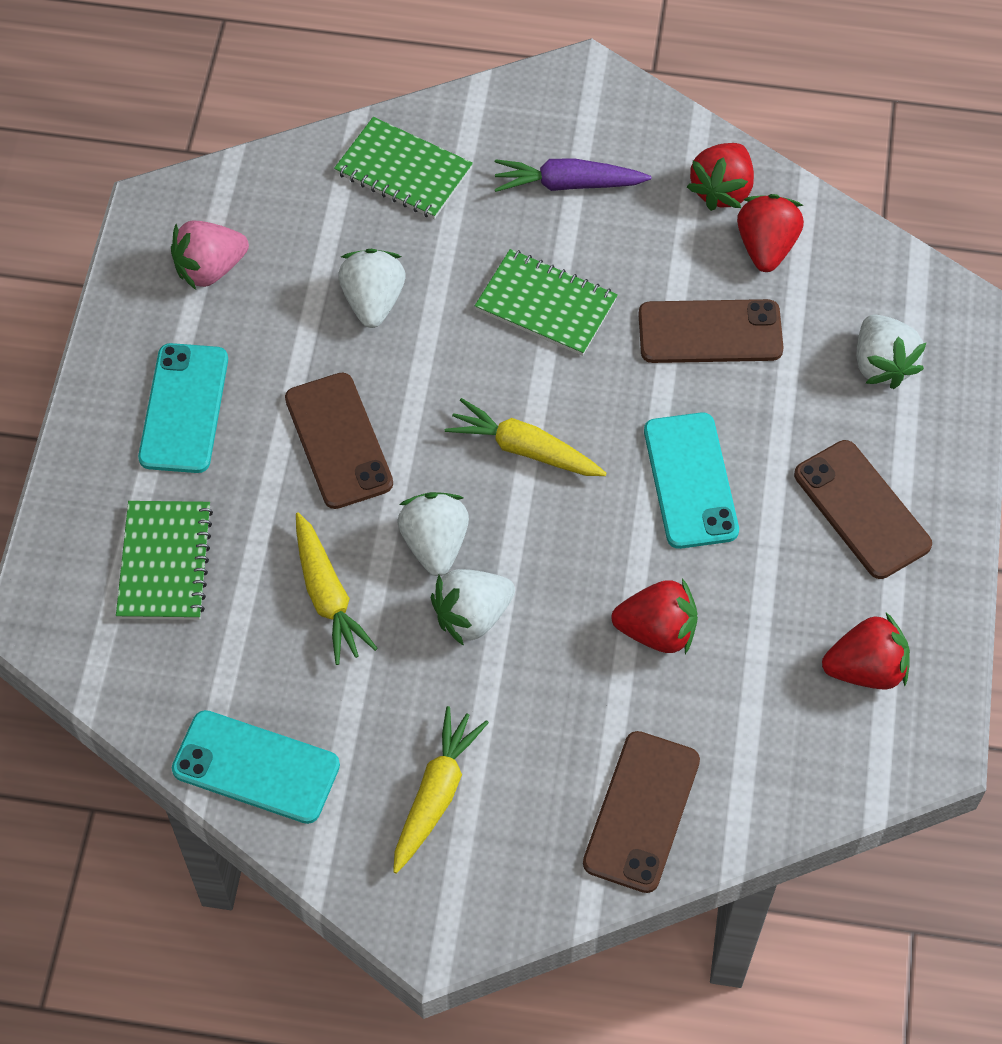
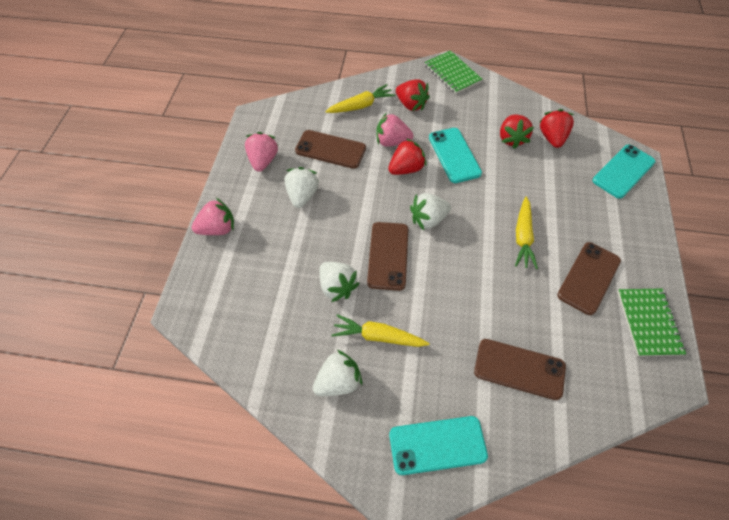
green notebook: [116,501,213,620] [334,117,473,219] [475,249,618,356] = 3 -> [425,51,482,94] [618,289,686,356] = 2
pink strawberry: [171,220,249,290] = 1 -> [191,198,234,235] [245,132,278,172] [376,113,413,147] = 3
purple carrot: [495,158,651,192] = 1 -> none = 0

